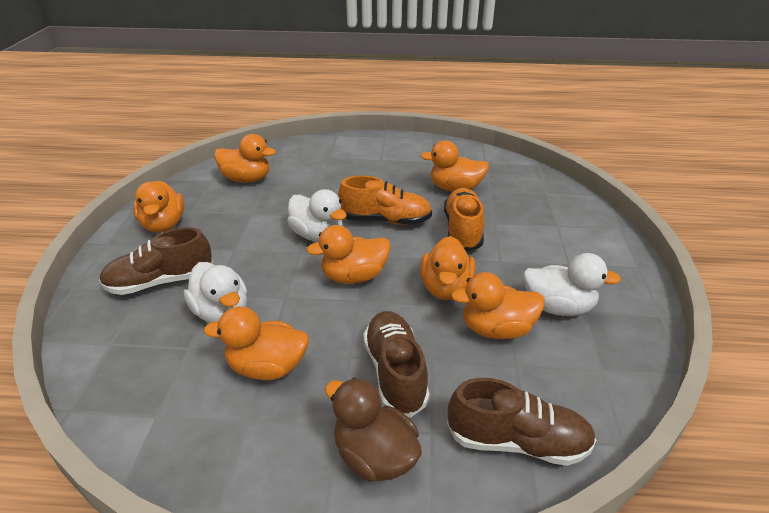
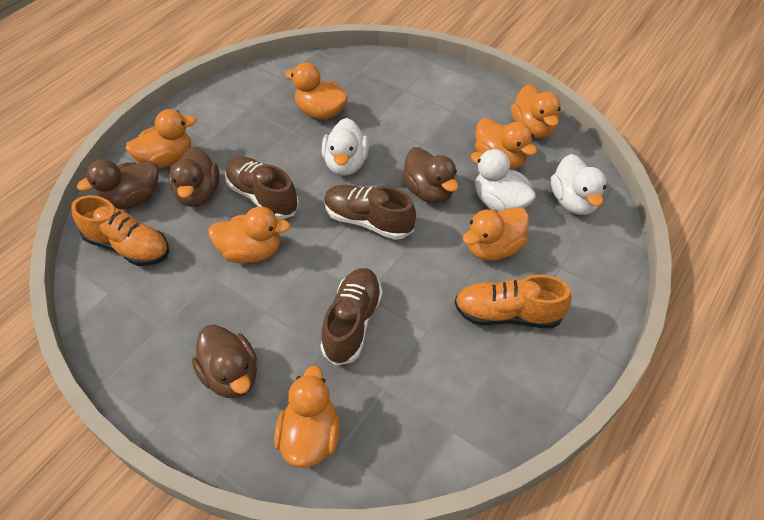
brown duck: [325,378,422,482] = 1 -> [77,159,159,209] [169,146,220,207] [192,325,257,398] [402,147,458,203] = 4

